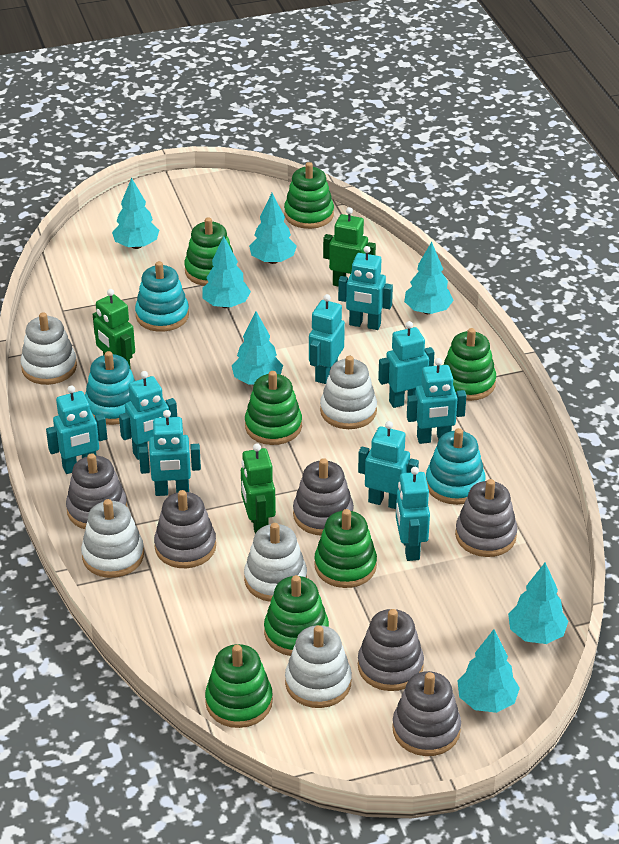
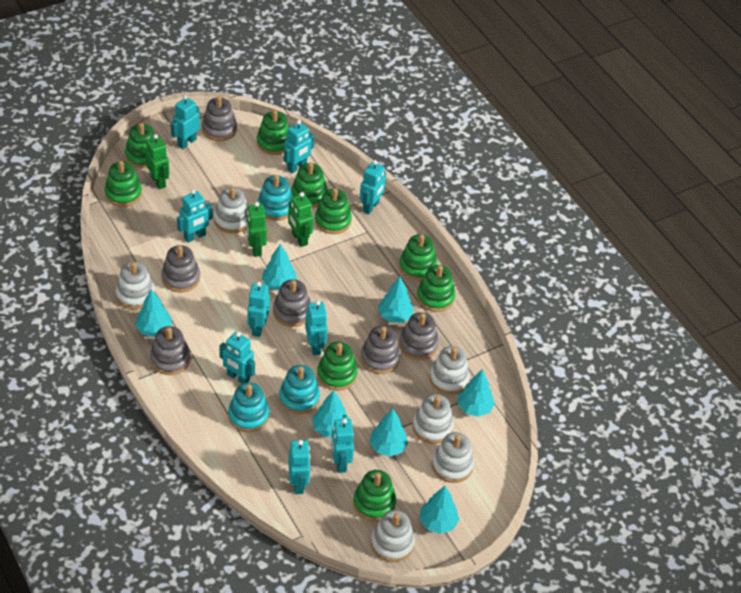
green stacking toy: [184,217,233,286] [205,644,273,728] [245,371,302,445] [264,575,329,656] [284,162,334,229] [314,509,377,588] [443,328,496,401] = 7 -> [105,161,142,207] [125,123,155,168] [257,110,289,155] [291,162,328,208] [315,188,352,234] [317,342,358,391] [353,470,396,521] [399,234,437,281] [417,265,455,312] = 9
white stacking toy: [21,312,77,385] [81,499,144,578] [244,523,307,602] [285,625,352,708] [320,356,377,429] = 5 -> [116,262,155,309] [214,187,248,233] [371,510,415,562] [412,394,454,444] [429,346,470,395] [432,432,474,483] = 6

